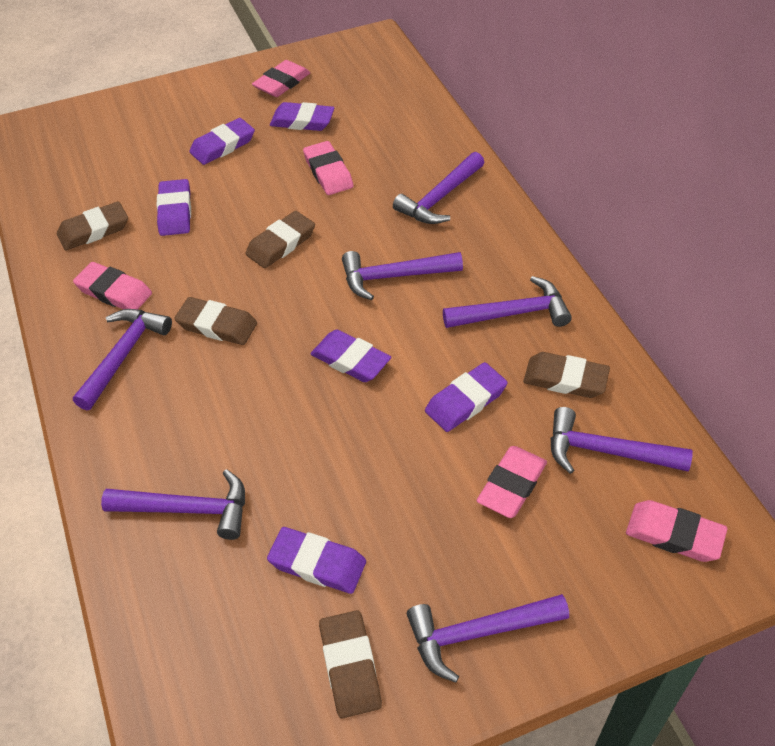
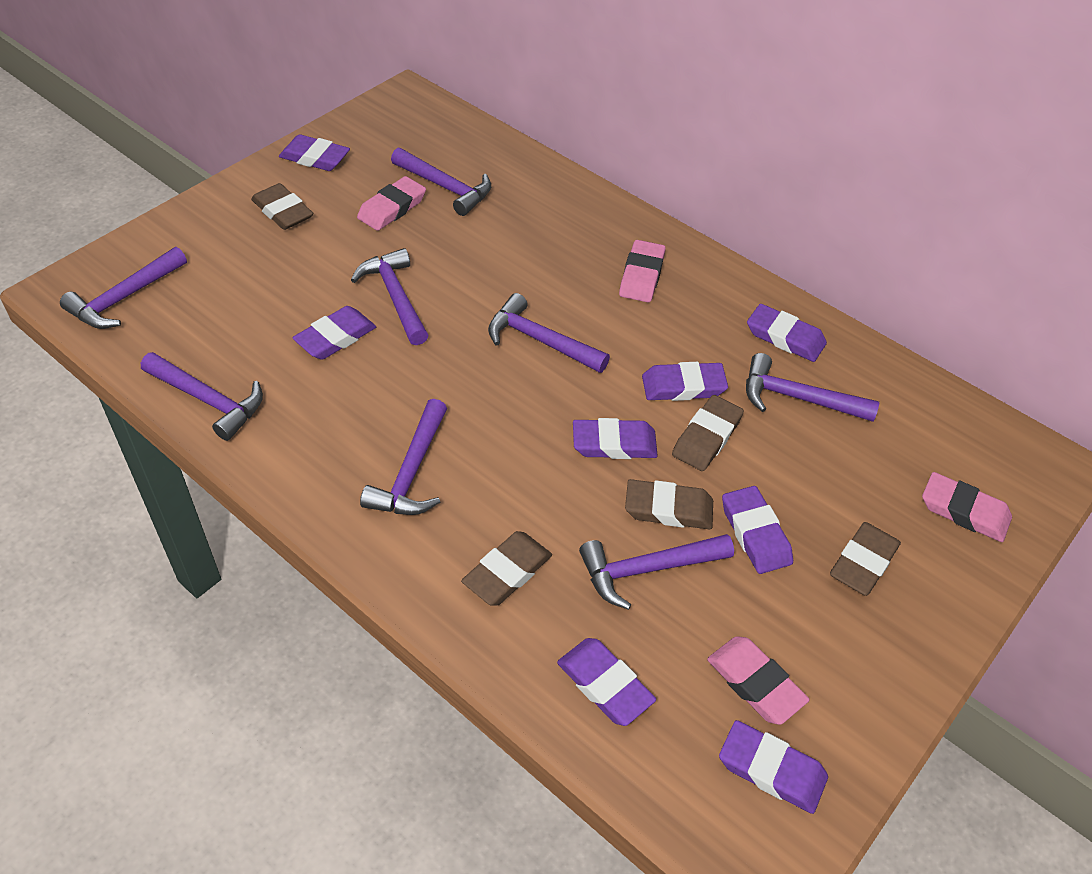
pink eraser: [73,262,152,310] [252,60,310,97] [303,141,353,195] [477,446,547,518] [626,500,727,562] = 5 -> [357,176,426,231] [619,240,666,302] [707,636,810,725] [922,472,1012,542] = 4
purple eraser: [156,179,191,236] [189,118,255,165] [267,527,366,594] [270,102,335,131] [311,329,391,382] [425,362,508,432] = 6 -> [279,134,350,171] [292,306,376,360] [557,638,656,726] [573,418,658,459] [642,362,728,401] [719,720,828,814] [722,486,793,574] [747,304,827,362] = 8
purple hammer: [73,309,172,410] [101,469,245,540] [342,251,463,300] [393,152,485,224] [407,594,569,683] [443,276,572,328] [551,407,693,474] = 7 -> [60,247,187,329] [141,352,263,441] [351,248,429,345] [360,399,447,515] [391,148,491,216] [488,293,610,373] [579,534,734,610] [746,353,879,422] = 8

